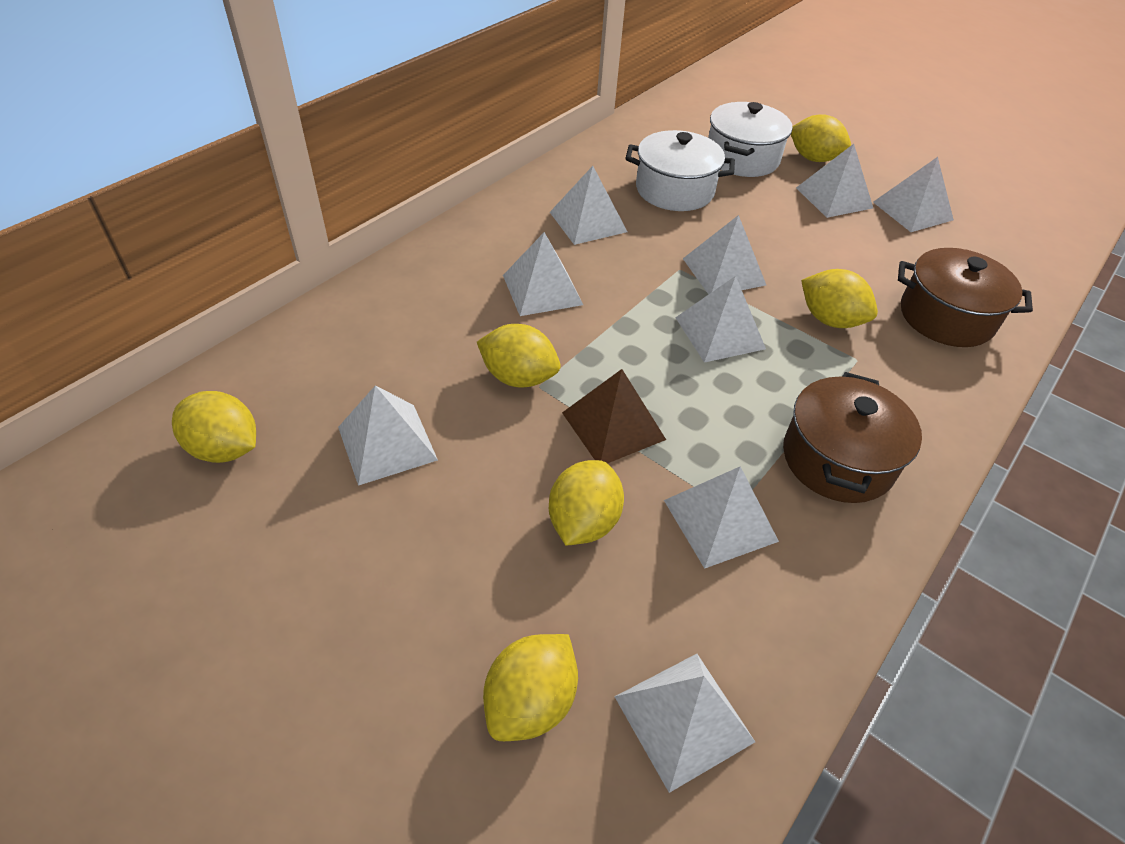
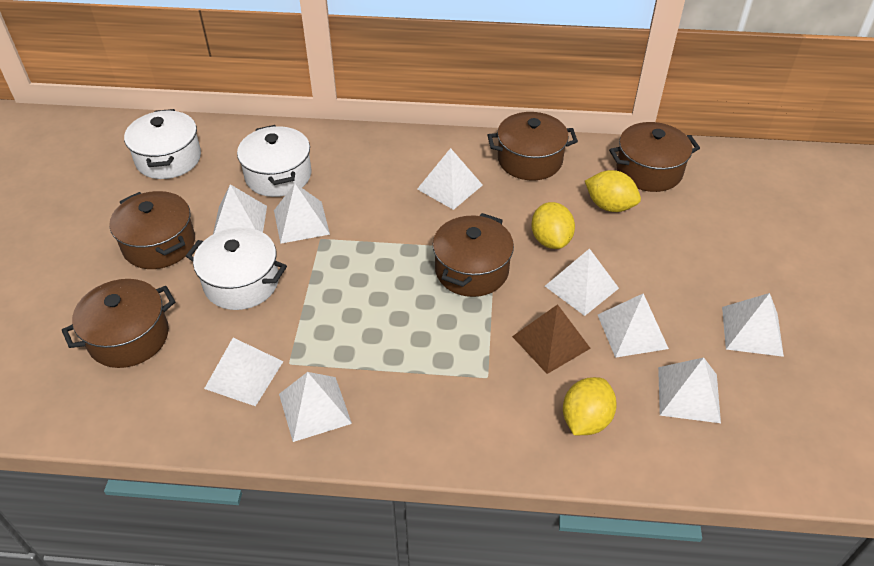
brown pot: [783,372,922,503] [898,248,1033,347] = 2 -> [62,279,175,368] [109,191,195,269] [433,213,514,297] [488,112,578,180] [609,122,700,192] = 5
white pot: [625,130,735,211] [708,102,793,177] = 2 -> [124,109,201,179] [186,227,287,310] [237,125,312,197] = 3
yellow lemon: [172,391,256,463] [477,324,561,388] [483,634,578,741] [549,460,624,545] [791,114,851,162] [801,269,878,328] = 6 -> [531,202,575,249] [563,377,617,435] [585,170,641,212] = 3

